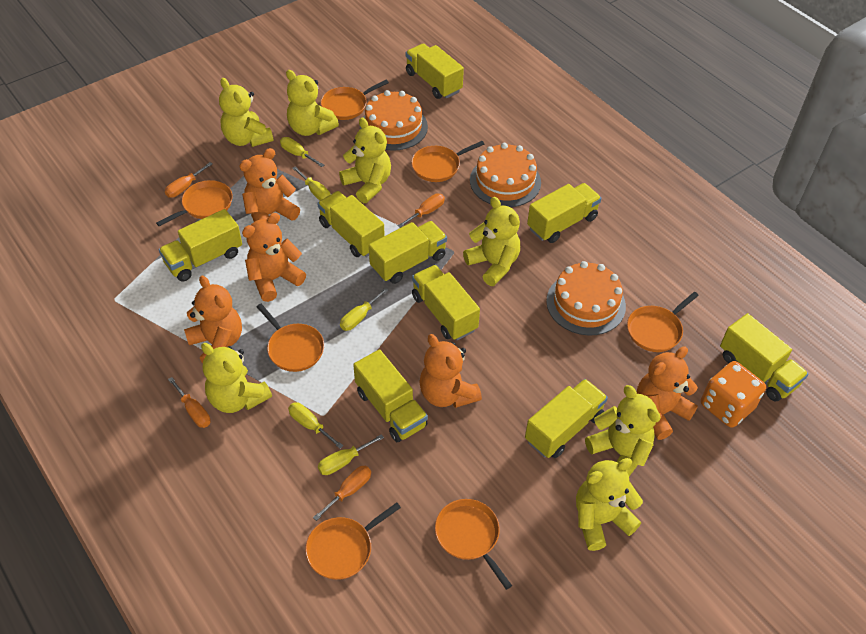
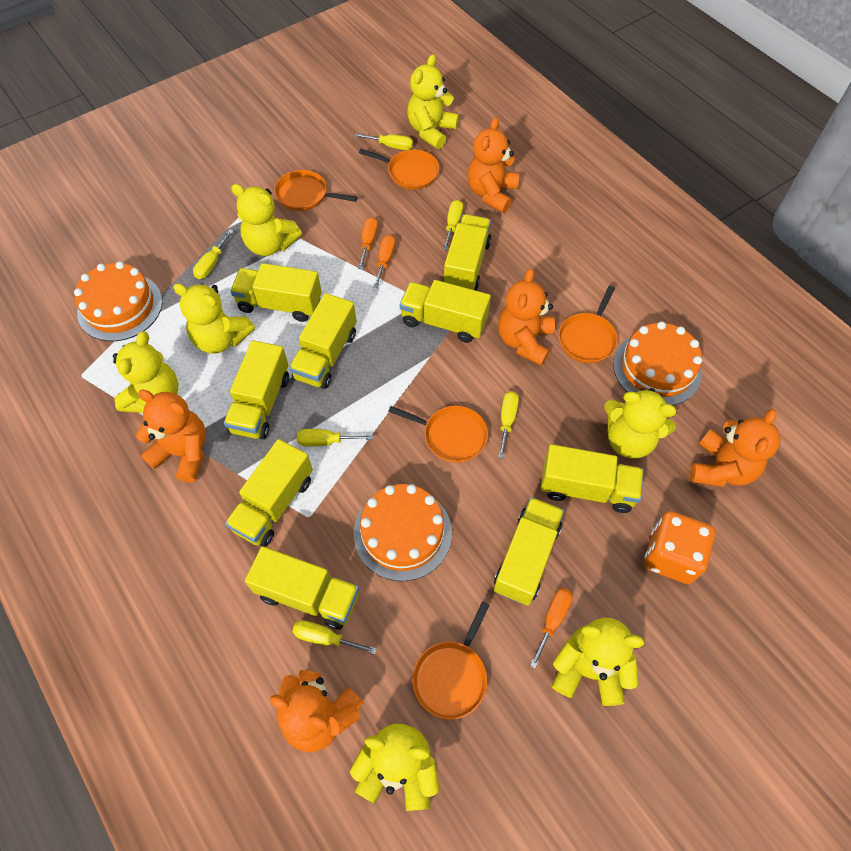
orange pan: [156,180,233,226] [256,304,324,372] [305,502,401,580] [321,80,389,120] [411,141,484,182] [435,499,512,590] [627,292,699,352] = 7 -> [274,170,357,211] [359,149,439,189] [388,406,488,463] [412,601,490,720] [558,286,618,363] = 5
orange screwdriver: [165,162,213,198] [168,377,211,428] [313,466,371,521] [398,194,445,228] = 4 -> [358,217,378,269] [373,235,396,288] [530,588,573,668] = 3
yellow screwdriver: [280,137,324,167] [288,402,343,449] [292,166,331,201] [318,434,384,475] [340,287,388,331] = 5 -> [193,230,233,279] [292,620,377,654] [297,429,373,446] [355,133,413,150] [443,200,463,250] [498,391,519,459] = 6

